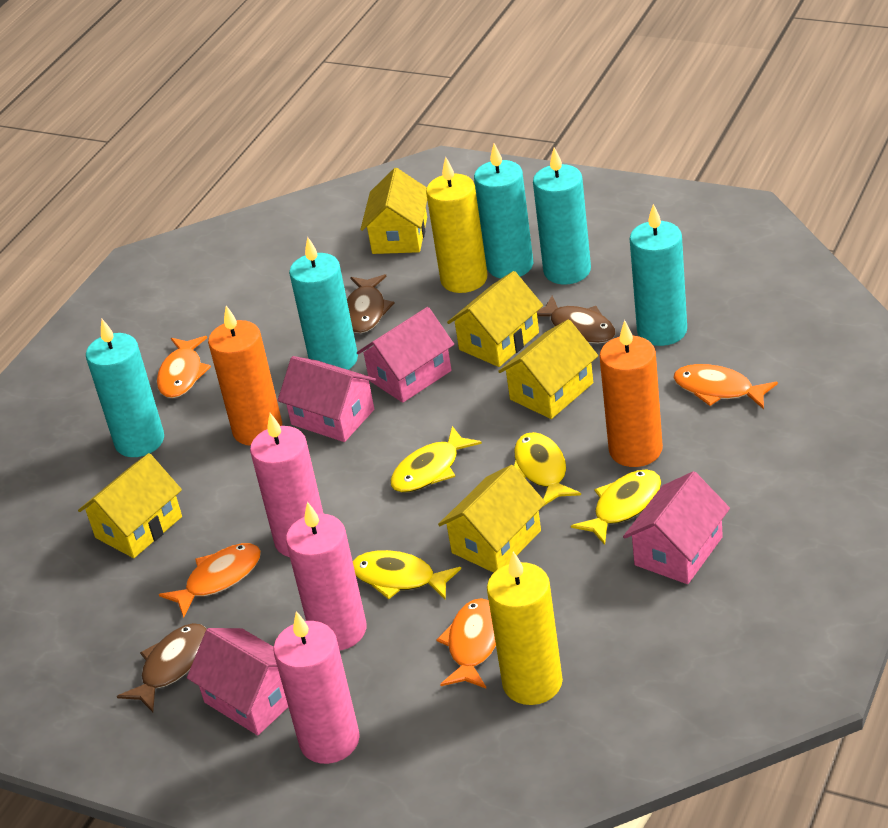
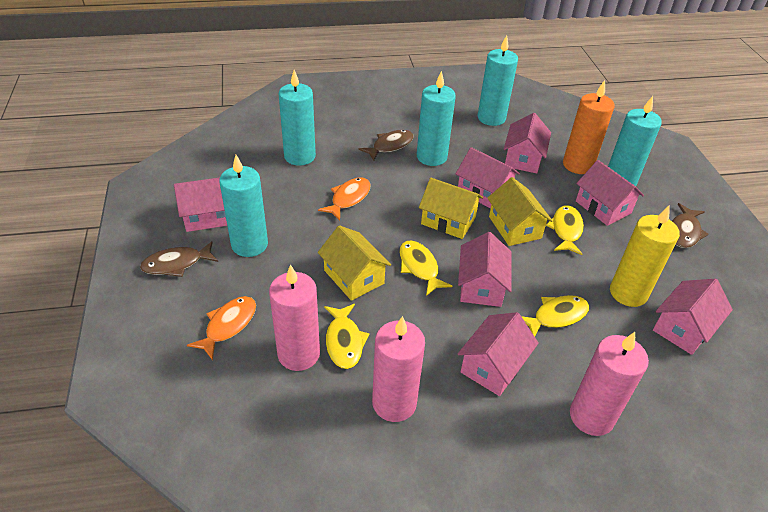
orange candle: [208,306,282,446] [600,320,663,467] = 2 -> [563,80,615,174] = 1
orange fish: [157,336,211,398] [159,543,261,618] [437,598,496,689] [673,364,778,409] = 4 -> [187,296,256,360] [318,177,371,221] = 2
pink house: [187,628,288,735] [278,356,376,442] [357,307,454,403] [623,471,730,584] = 4 -> [174,177,227,232] [455,147,520,209] [458,232,512,307] [458,312,539,396] [504,113,551,173] [576,160,644,226] [653,279,733,355] = 7
yellow candle: [426,157,487,293] [487,551,563,705] = 2 -> [610,205,680,307] = 1
yellow house: [78,453,182,558] [360,168,427,254] [438,465,546,573] [447,271,543,367] [498,319,598,419] = 5 -> [318,225,391,301] [419,178,483,239] [488,177,553,246] = 3

